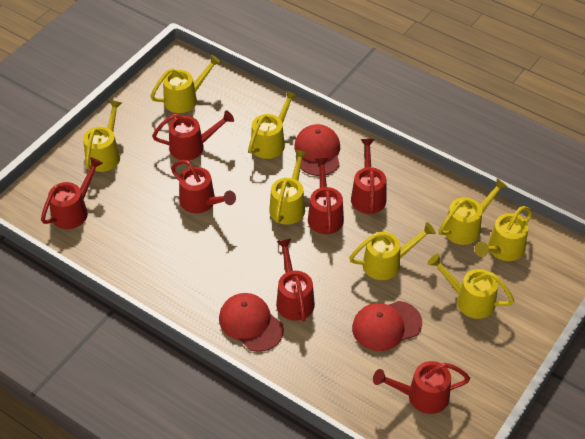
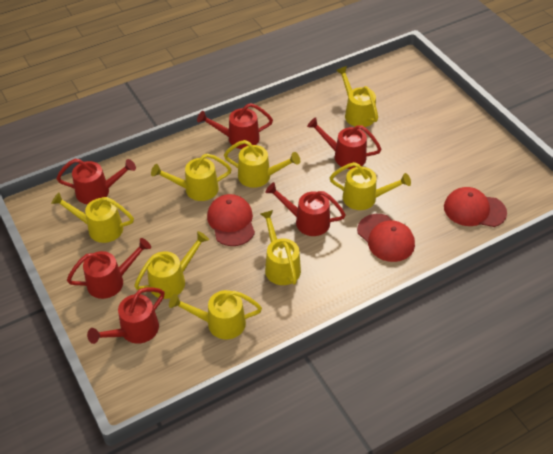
red watering can: [41,157,103,229] [152,110,234,160] [171,160,236,213] [276,239,315,321] [308,158,344,234] [351,139,386,214] [373,361,470,414] = 7 -> [56,159,136,204] [67,238,151,299] [87,288,164,344] [197,103,273,149] [265,182,346,236] [307,117,381,169] = 6

